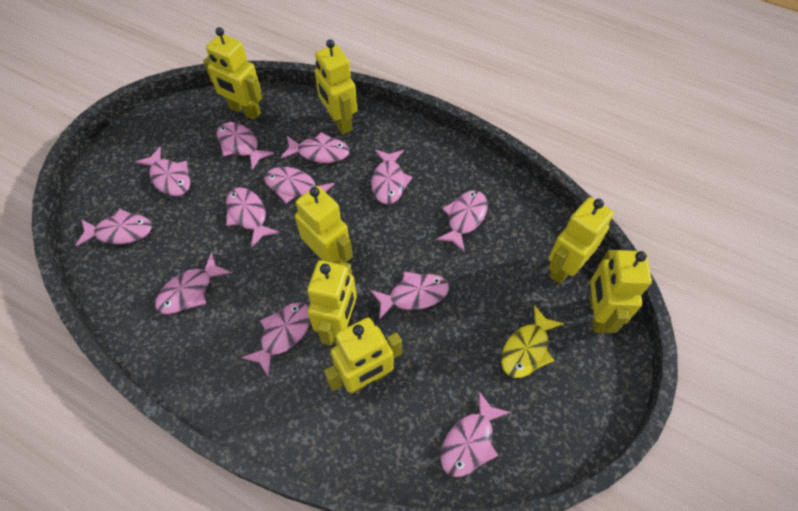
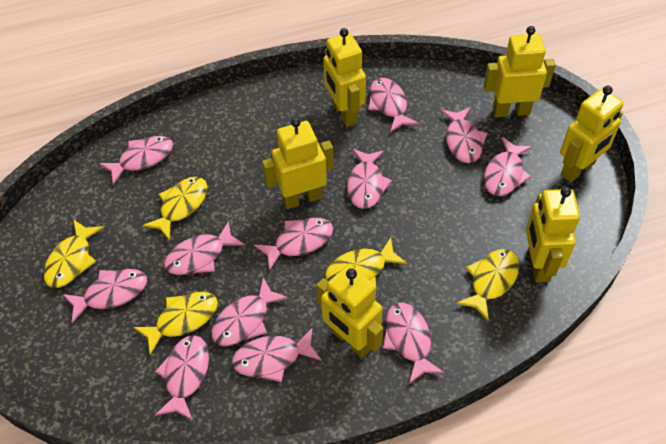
yellow fish: [501,305,564,378] = 1 -> [44,219,104,288] [133,292,218,355] [143,177,208,240] [325,237,407,286] [456,249,519,321] = 5
yellow robot: [203,27,262,120] [295,186,353,264] [307,260,357,346] [314,39,357,135] [324,318,402,394] [548,197,614,284] [589,250,652,333] = 7 -> [262,117,334,209] [316,265,383,358] [323,28,366,127] [484,26,555,117] [526,187,580,282] [560,85,623,182] = 6

